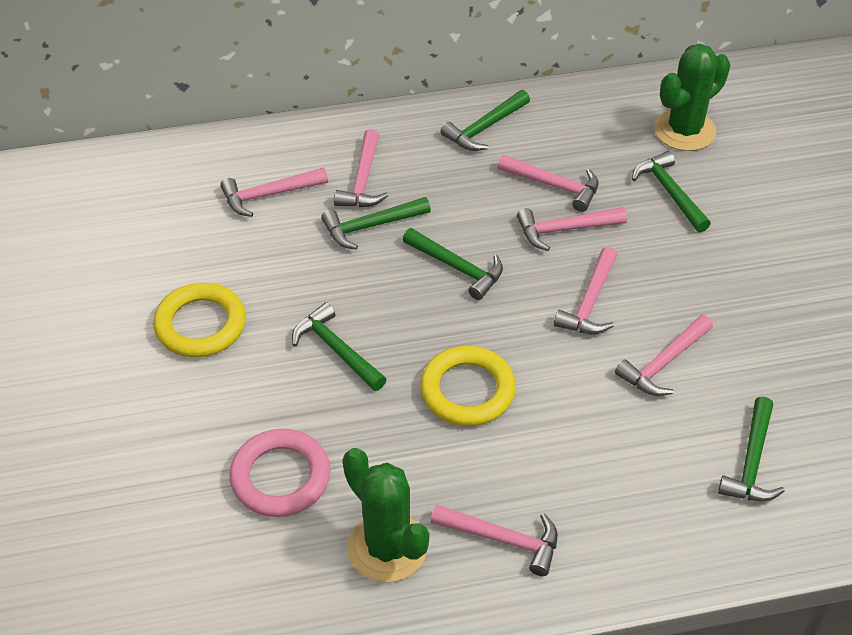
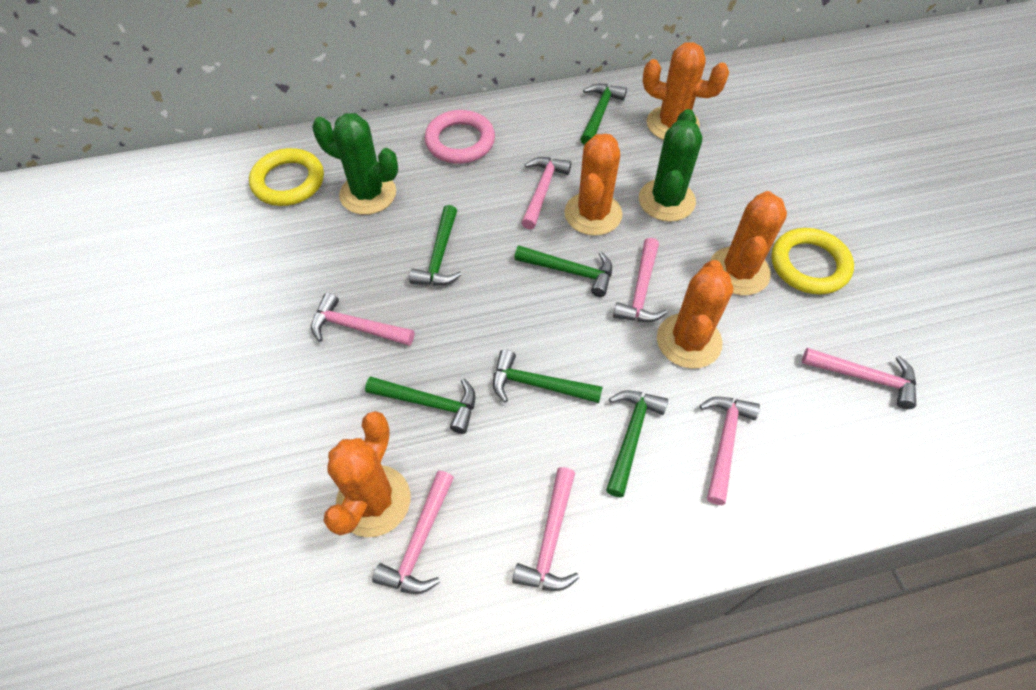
orange cactus: none = 0 -> [323,411,410,537] [564,134,622,236] [643,42,729,140] [657,260,733,369] [710,191,787,295] = 5

